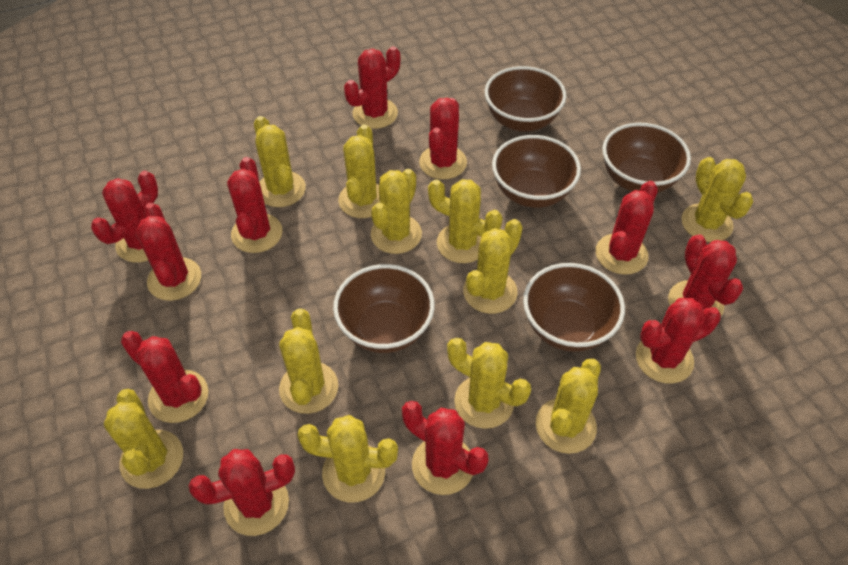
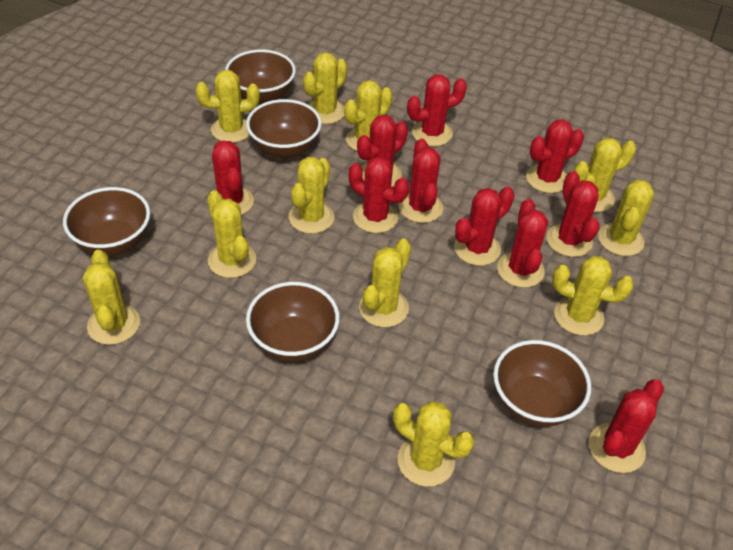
red cactus: [91,171,158,263] [121,331,208,423] [136,203,201,301] [189,449,295,536] [227,157,283,253] [344,46,400,129] [402,401,489,495] [419,98,467,180] [596,181,658,275] [636,298,721,384] [668,234,743,316] = 11 -> [212,141,254,215] [349,156,409,233] [357,115,408,187] [399,139,443,223] [407,74,467,146] [454,187,514,266] [497,199,548,288] [526,120,584,193] [547,171,600,257] [589,379,664,473] = 10

